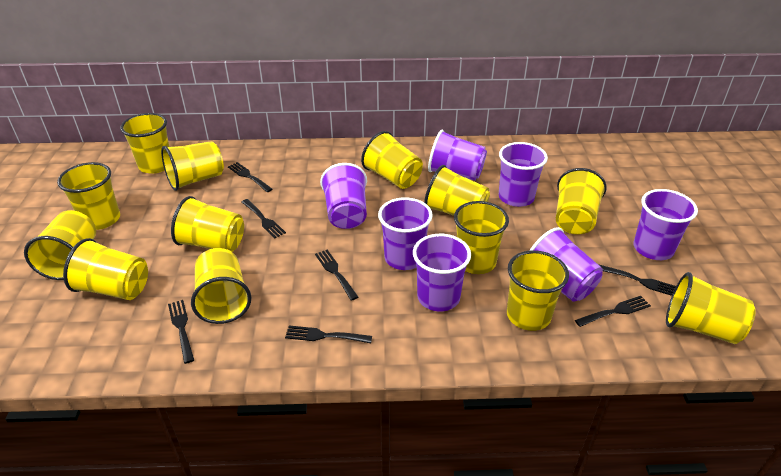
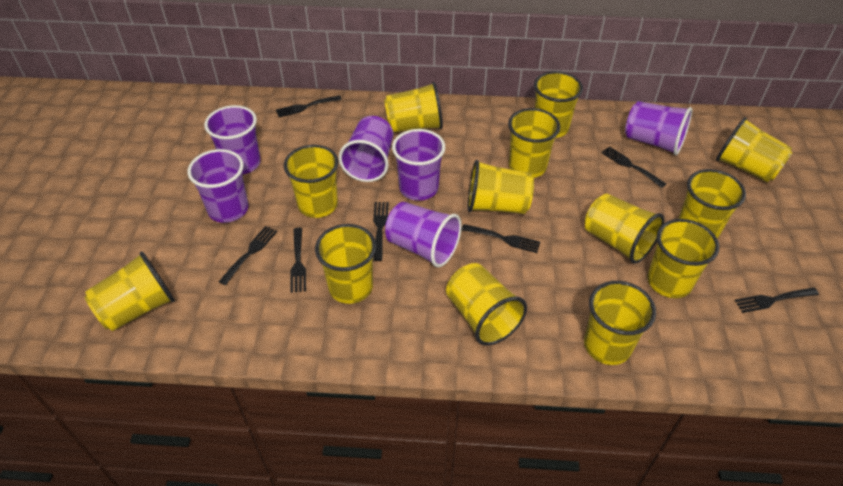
purple cup: [320,163,367,229] [378,197,433,270] [413,234,471,311] [428,130,487,181] [499,142,548,207] [529,227,603,302] [633,189,698,260] = 7 -> [188,149,248,223] [204,105,261,174] [339,116,393,182] [385,202,462,267] [392,129,445,201] [625,101,692,155] = 6

